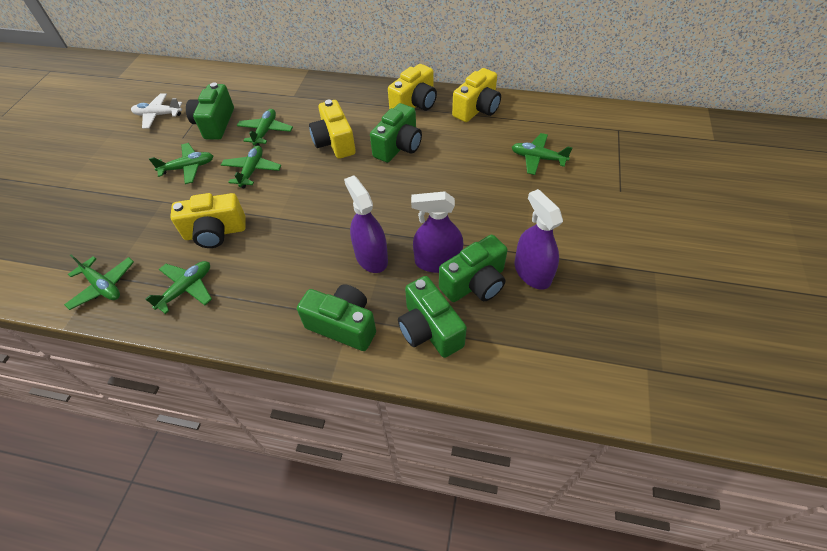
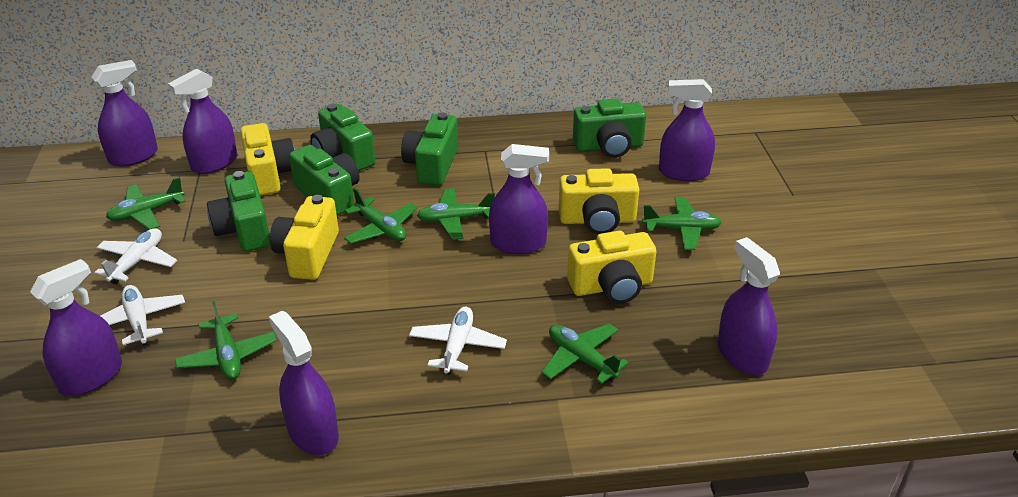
purple spray bottle: [344,175,388,273] [411,191,463,273] [515,189,563,290] = 3 -> [30,259,122,396] [92,60,158,167] [168,68,237,174] [269,311,339,455] [489,144,549,254] [659,79,715,181] [718,237,780,375] = 7
white plane: [131,93,182,129] = 1 -> [95,228,177,284] [100,285,185,346] [409,307,507,375] = 3

